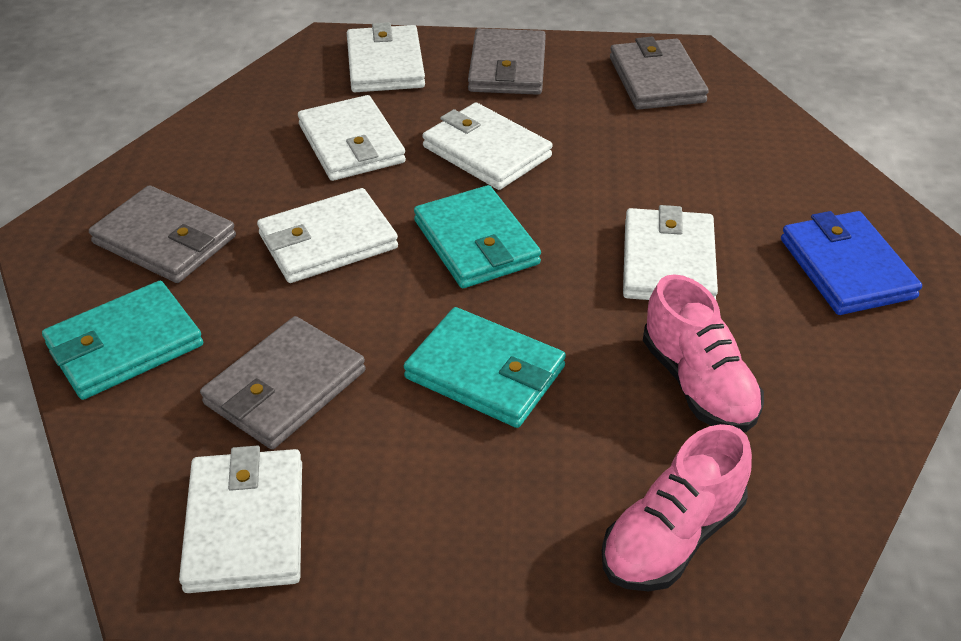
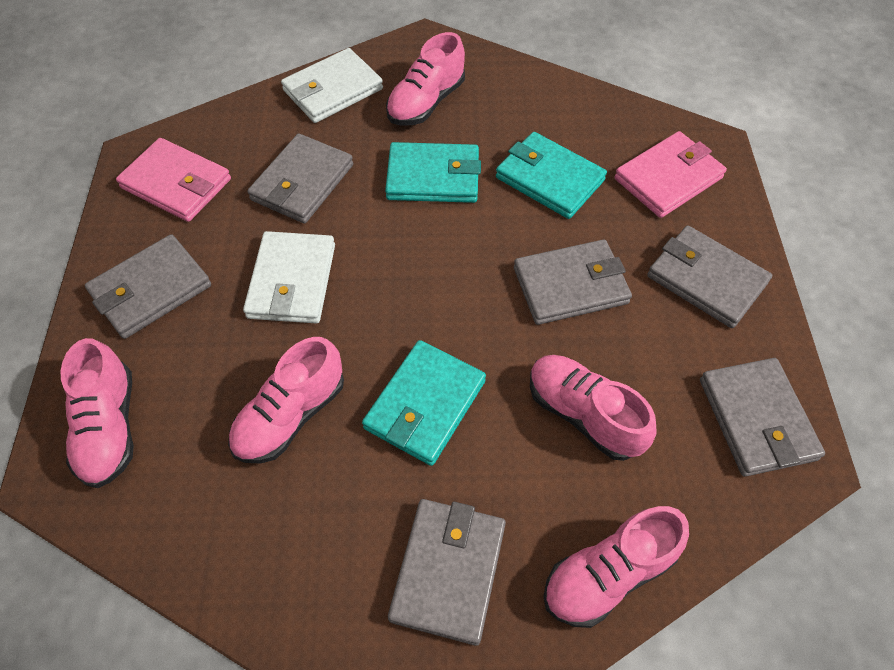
blue wallet: [781,211,922,315] = 1 -> none = 0
grey wallet: [89,185,236,283] [200,316,366,449] [468,28,546,95] [610,37,709,110] = 4 -> [85,234,211,339] [247,134,353,224] [388,499,506,646] [514,240,632,325] [647,226,772,328] [700,358,825,477] = 6
pink shoe: [602,424,752,591] [643,274,764,432] = 2 -> [60,338,134,488] [228,337,344,463] [386,32,465,125] [530,355,657,461] [543,506,689,628] = 5
pink wallet: none = 0 -> [116,138,231,222] [614,131,727,218] = 2
white wallet: [179,446,302,593] [257,188,398,283] [298,95,406,181] [347,22,425,92] [422,103,553,190] [623,205,718,300] = 6 -> [243,231,335,323] [281,48,383,123] = 2

